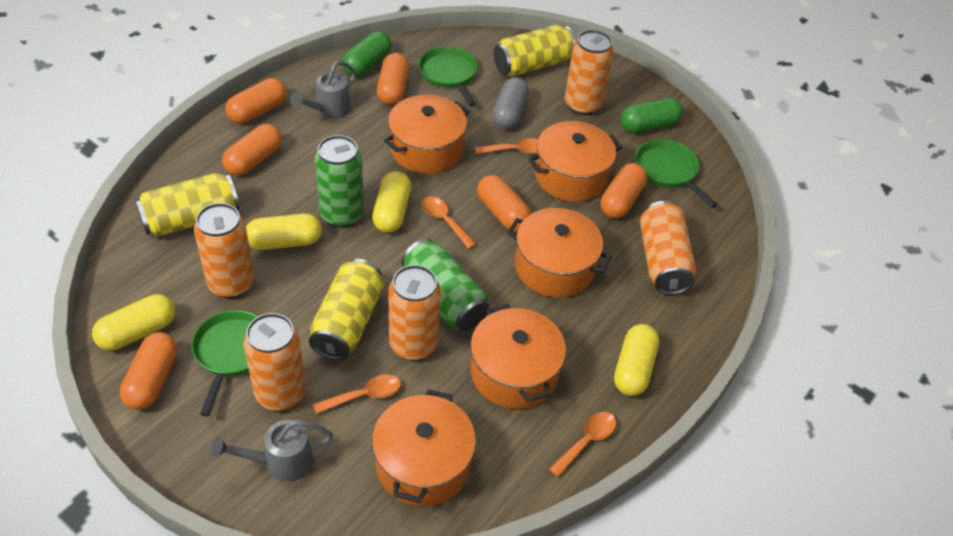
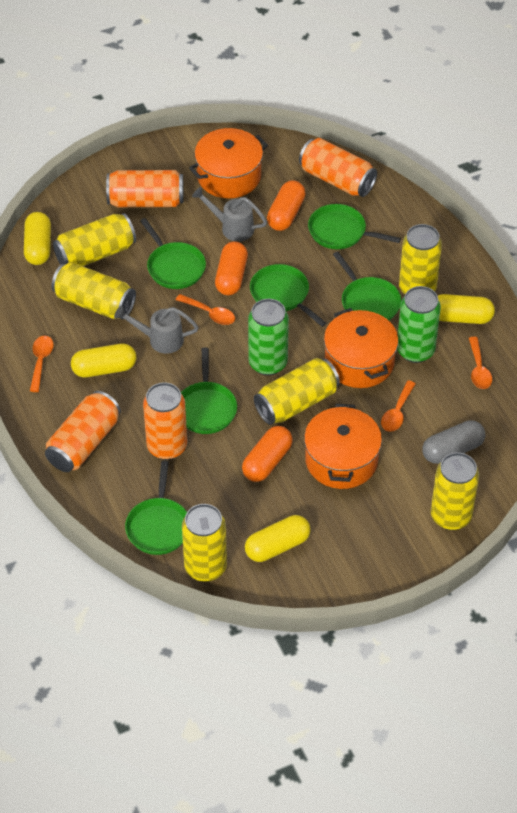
green capsule: [342,31,392,77] [621,98,683,133] = 2 -> none = 0
green pan: [191,310,258,416] [418,46,478,107] [636,139,717,208] = 3 -> [125,461,187,555] [140,218,206,289] [181,347,237,434] [250,264,326,327] [308,204,401,249] [333,252,401,320] = 6
orange can: [194,203,255,298] [244,313,306,411] [388,265,441,361] [565,30,614,115] [640,201,696,295] = 5 -> [45,391,121,472] [106,170,184,207] [143,382,187,460] [299,138,377,197] = 4
orange capsule: [120,332,177,410] [222,124,282,176] [225,78,287,124] [377,53,409,105] [477,175,532,232] [601,163,647,218] = 6 -> [215,241,248,295] [242,426,293,482] [267,180,306,231] = 3
orange pot: [372,389,476,506] [384,95,470,174] [470,304,566,409] [507,208,612,298] [528,121,622,202] = 5 -> [189,128,268,198] [304,404,382,489] [324,308,399,388] = 3
yellow can: [135,173,240,237] [309,259,384,360] [494,25,576,77] = 3 -> [52,262,136,319] [53,213,136,266] [182,504,227,582] [254,358,340,425] [399,224,442,294] [431,452,479,530] = 6

